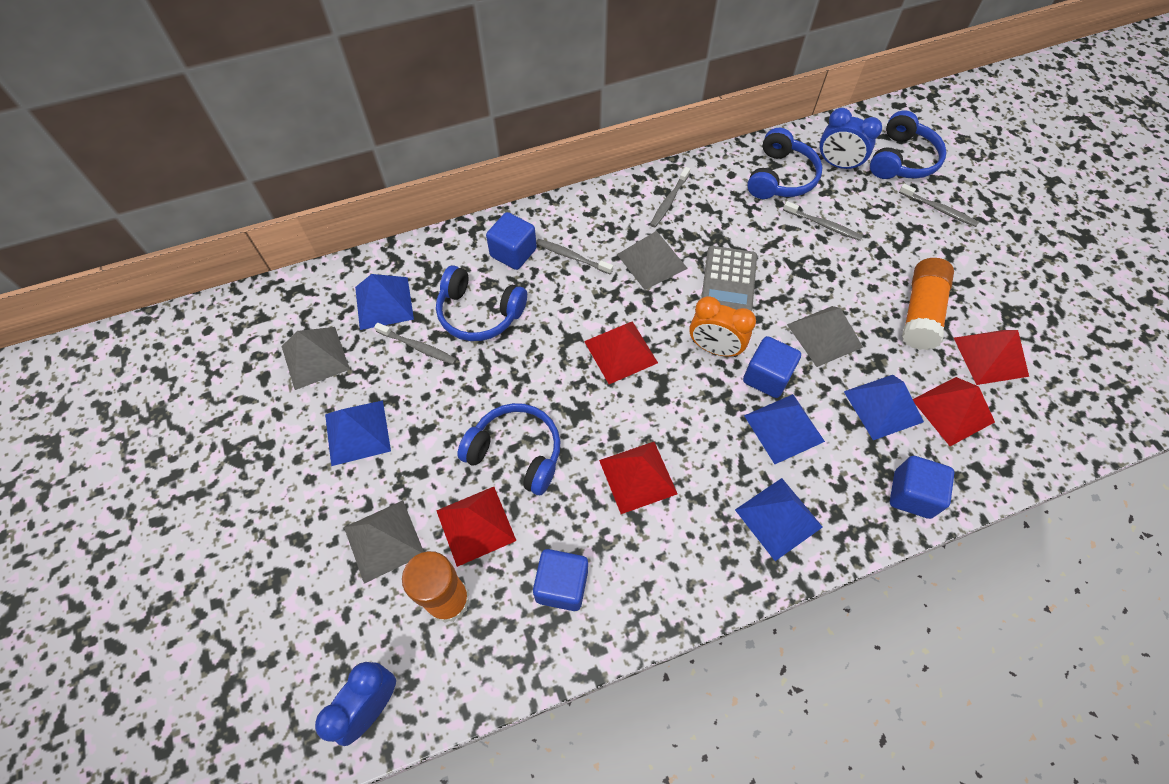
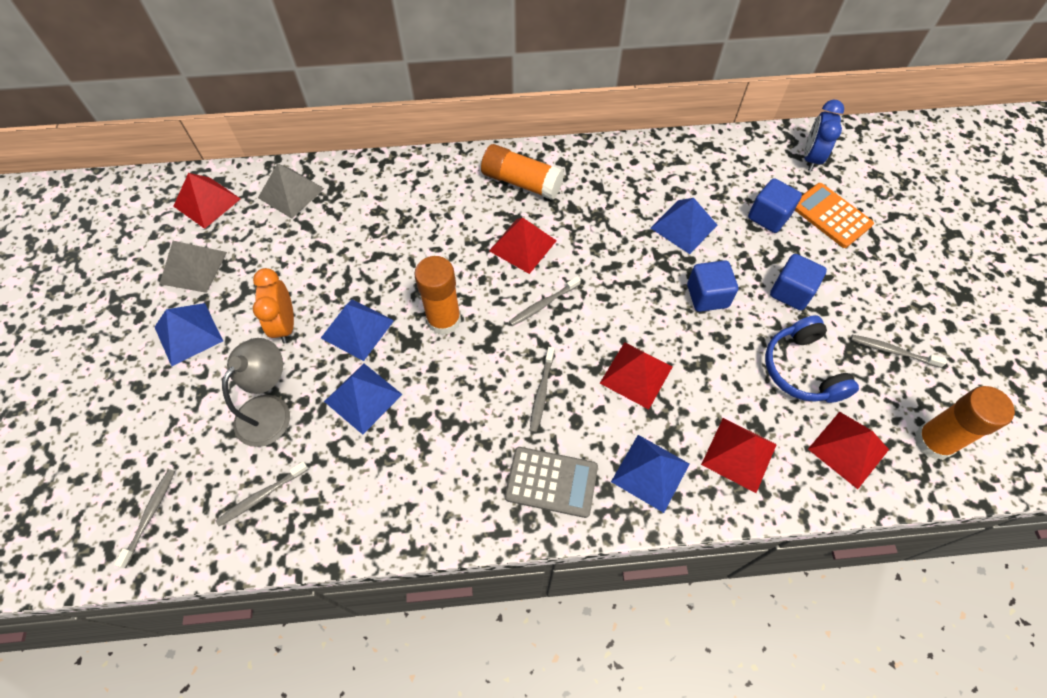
blue clock: [315,662,396,746] [819,108,882,172] = 2 -> [804,100,844,171] = 1
blue cube: [486,212,537,270] [533,549,588,611] [743,336,801,398] [890,456,954,519] = 4 -> [687,260,738,312] [748,178,802,233] [770,254,827,310] = 3
blue headphones: [436,265,527,341] [457,403,561,495] [747,128,823,199] [870,110,947,179] = 4 -> [765,315,859,403] = 1
grey lamp: none = 0 -> [222,338,290,447] = 1
grey pyramid: [281,327,350,390] [344,500,424,584] [617,231,688,290] [787,306,863,367] = 4 -> [160,241,227,293] [258,163,325,219] = 2
orange calculator: none = 0 -> [795,183,874,248] = 1
orange glue stick: [402,551,470,623] [902,258,954,350] = 2 -> [414,256,461,335] [481,144,564,200] [914,386,1015,460] = 3

